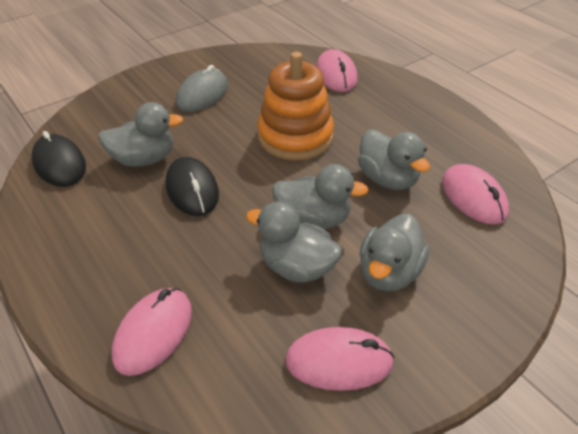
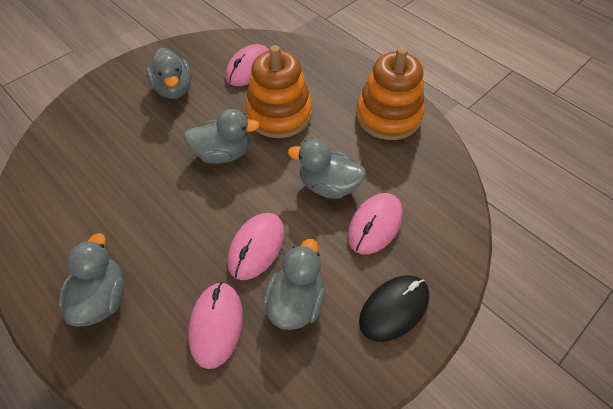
black mouse: [32,131,86,187] [166,157,219,216] = 2 -> [359,275,429,342] = 1
grey mouse: [176,65,228,112] = 1 -> none = 0
orange stacking toy: [258,52,334,160] = 1 -> [245,45,312,138] [356,47,425,140] = 2

